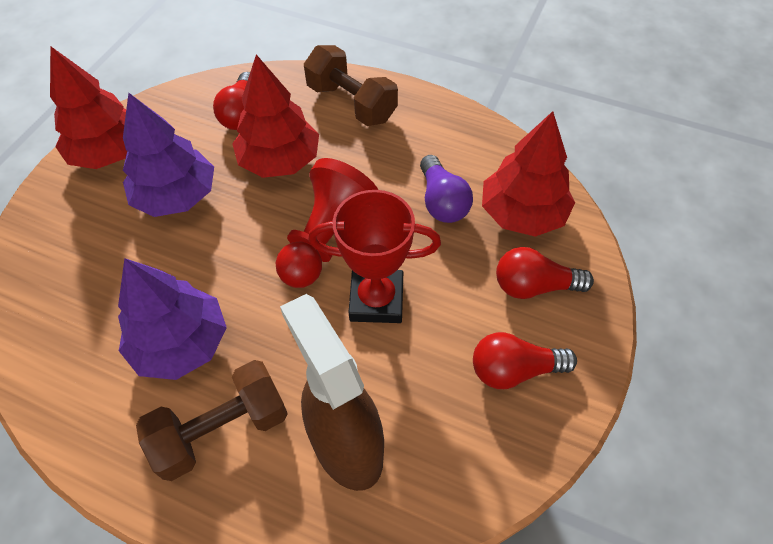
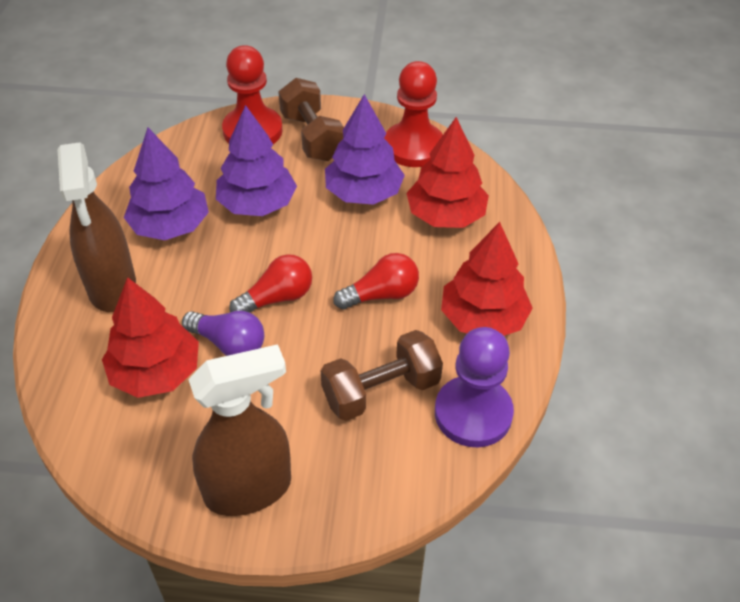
brown spray bottle: [280,294,384,491] = 1 -> [57,142,136,312] [188,344,291,516] = 2
purple pawn: none = 0 -> [435,327,514,447] = 1
purple tree: [118,258,227,380] [123,93,214,217] = 2 -> [124,127,209,240] [216,105,297,216] [325,94,405,205] = 3
red light bulb: [213,72,250,130] [473,332,577,389] [496,247,594,299] = 3 -> [229,254,312,312] [334,253,419,310] = 2
red pawn: [275,158,378,288] = 1 -> [222,45,283,144] [384,61,443,167] = 2
red trophy: [308,190,441,323] = 1 -> none = 0

